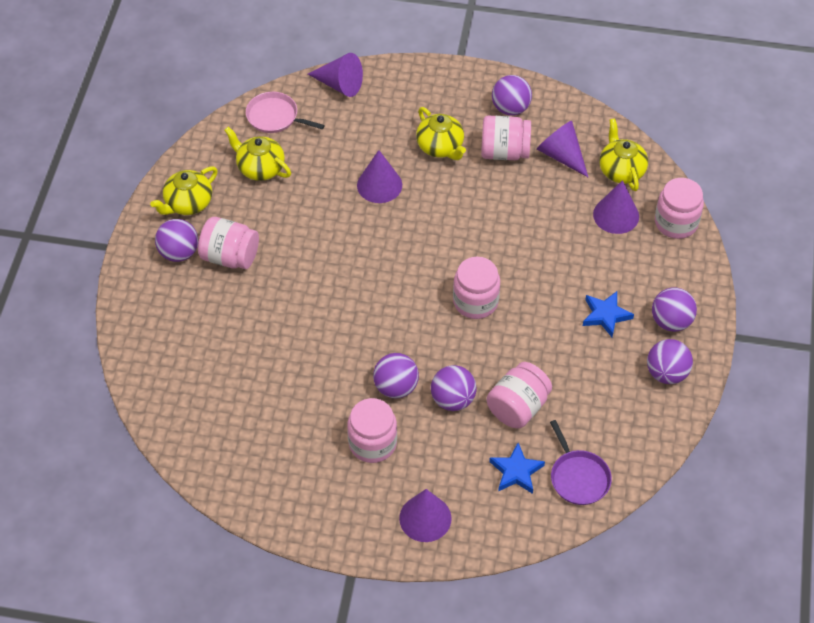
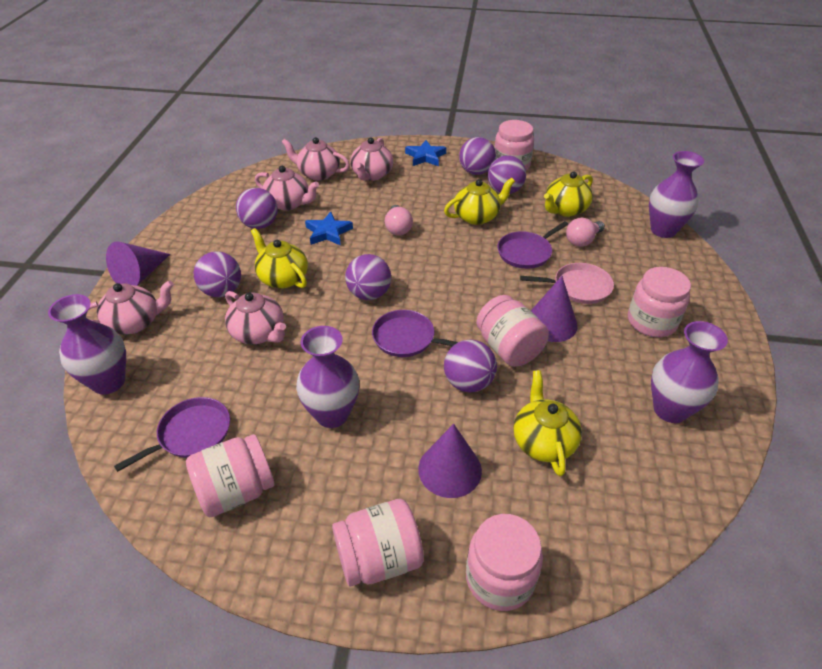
pink light bulb: none = 0 -> [385,205,413,236] [566,218,605,247] = 2
pink teapot: none = 0 -> [89,280,174,335] [225,291,286,344] [255,166,319,211] [281,137,350,181] [350,138,393,181] = 5
purple cone: [308,53,363,97] [357,150,402,203] [399,489,452,542] [537,121,588,177] [593,180,639,234] = 5 -> [106,241,170,286] [418,424,482,498] [531,276,578,342] = 3
purple pan: [550,420,612,505] = 1 -> [114,397,230,472] [372,310,458,357] [497,221,568,269] = 3
purple vase: none = 0 -> [48,294,126,395] [296,326,359,428] [649,151,704,238] [651,321,728,423] = 4

